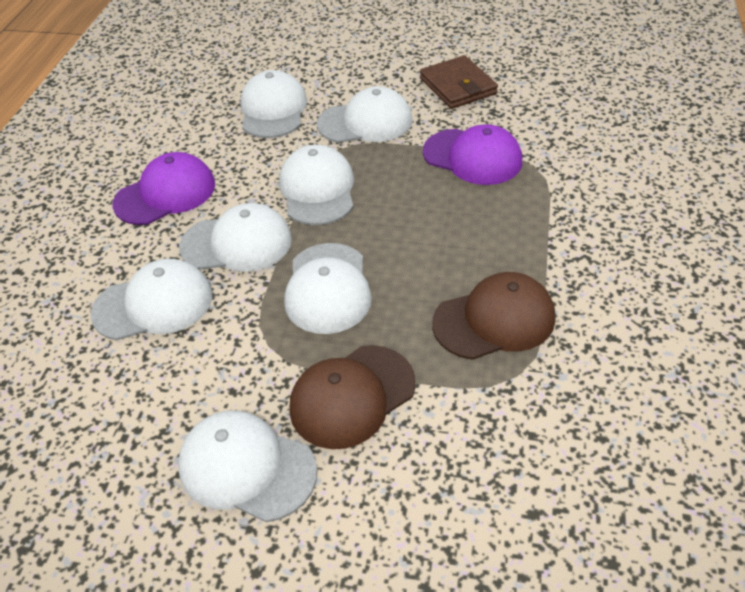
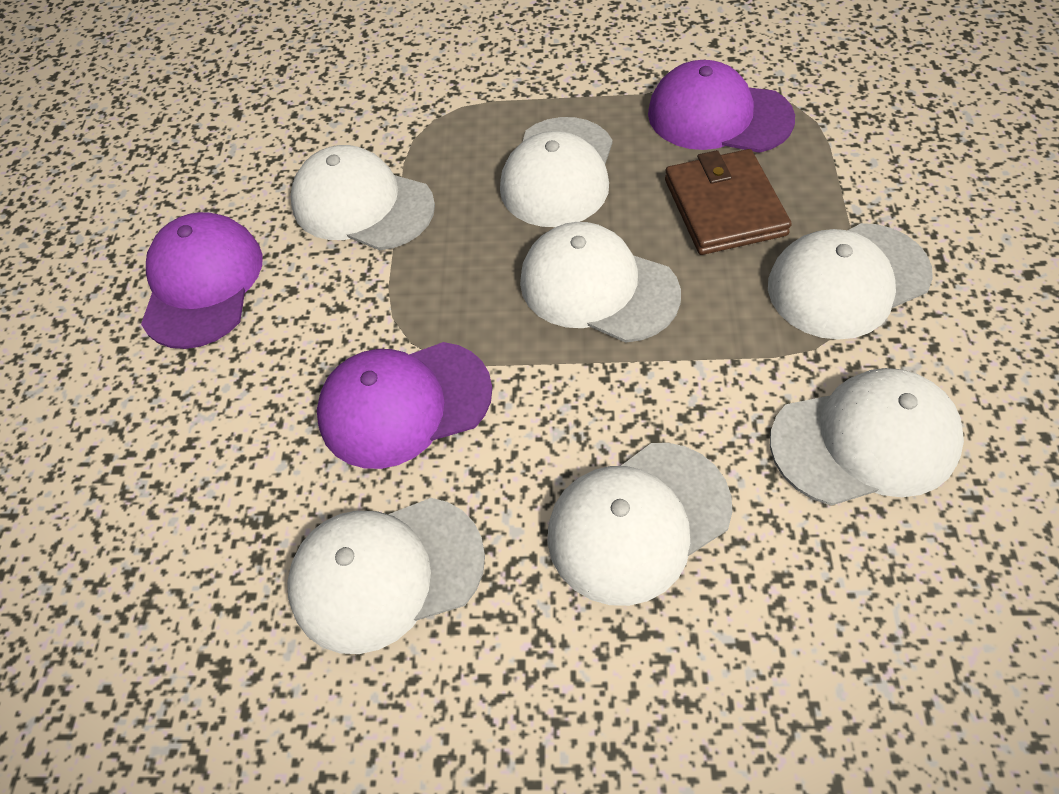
brown cap: [289,345,416,449] [432,272,555,360] = 2 -> none = 0
purple cap: [113,152,215,225] [423,124,522,185] = 2 -> [141,212,263,349] [317,342,492,469] [648,60,795,153] = 3

